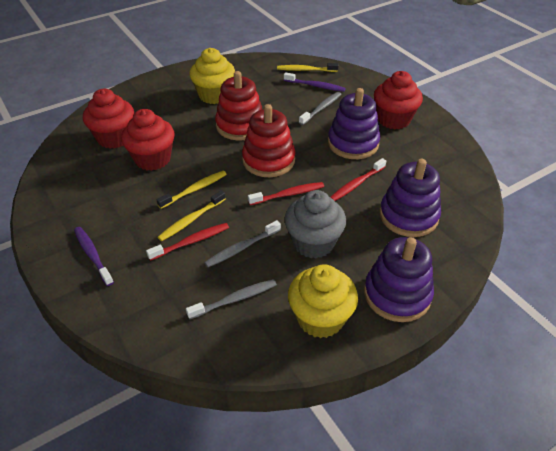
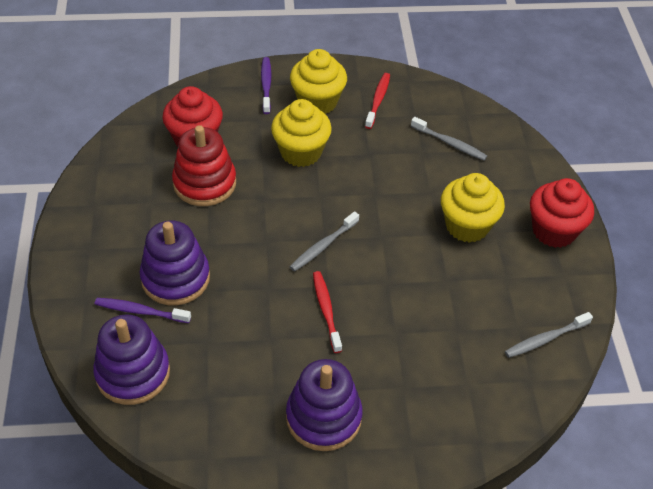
grey cupcake: [284,190,346,258] = 1 -> none = 0
red cupcake: [83,89,134,149] [121,109,175,171] [374,71,423,129] = 3 -> [162,86,223,147] [530,178,594,248] = 2
red stacking toy: [215,71,262,140] [242,104,295,177] = 2 -> [172,125,236,206] = 1
red toothbrush: [146,223,229,261] [248,182,324,205] [330,158,386,201] = 3 -> [313,271,342,353] [365,73,390,129] = 2
yellow cupcake: [189,48,235,104] [288,264,358,338] = 2 -> [271,99,332,167] [290,49,347,114] [441,173,505,243] = 3
yellow toothbrush: [157,171,227,209] [158,191,225,241] [277,63,339,72] = 3 -> none = 0

